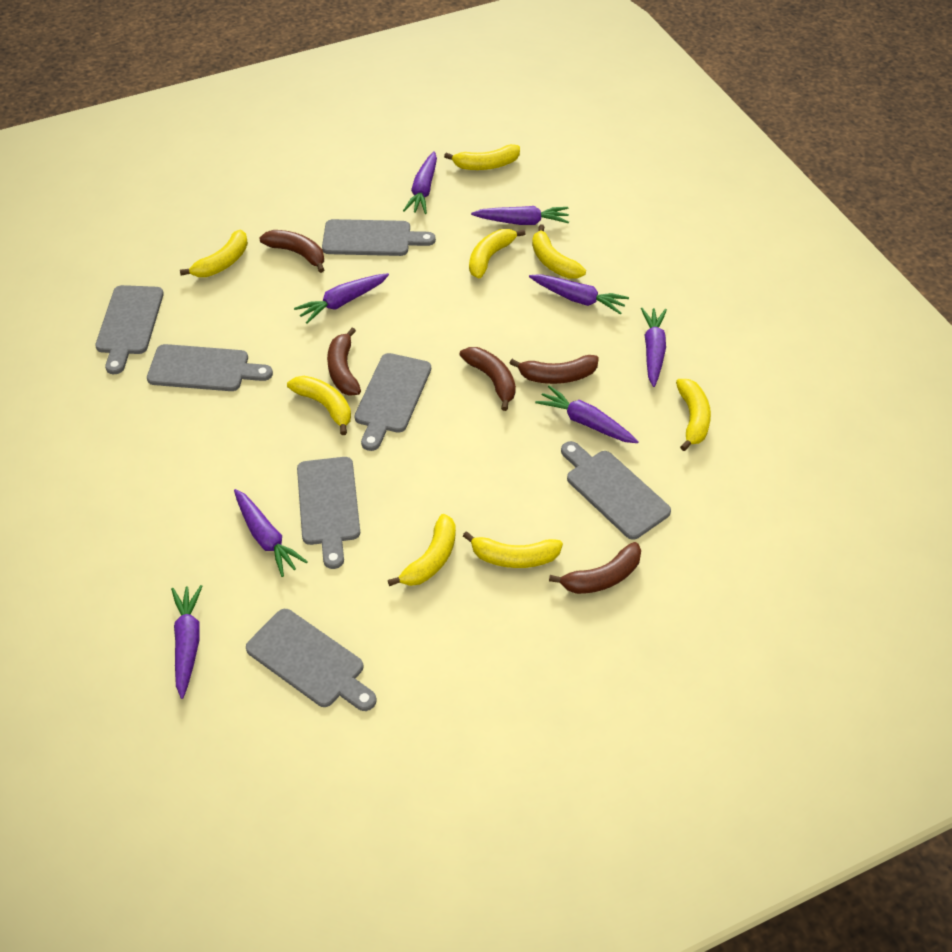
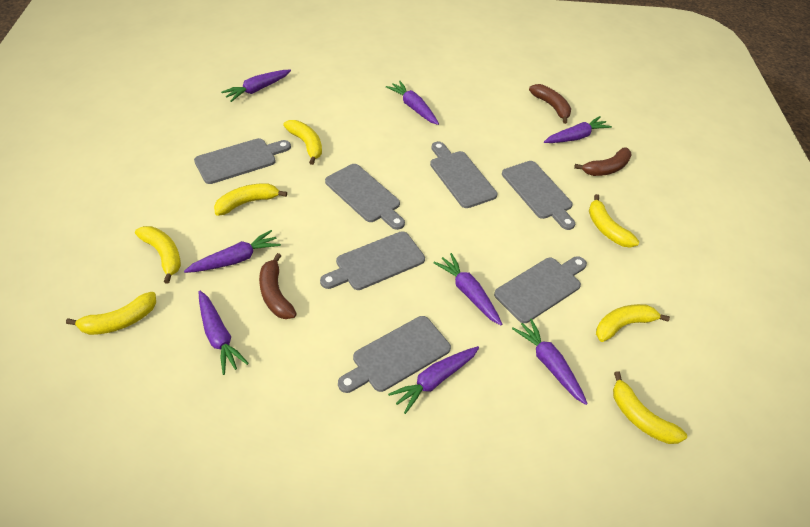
brown banana: [259,230,324,273] [327,327,361,396] [460,347,516,411] [509,355,599,384] [549,542,641,594] = 5 -> [259,253,297,319] [529,84,571,124] [574,148,631,176] = 3
yellow banana: [180,230,248,277] [287,376,351,435] [388,514,456,586] [444,144,520,170] [463,531,563,568] [469,229,526,278] [532,224,586,279] [676,379,711,451] = 8 -> [66,292,156,335] [135,226,181,284] [214,183,287,216] [283,120,322,165] [589,194,639,248] [596,304,670,342] [613,371,687,444] = 7

